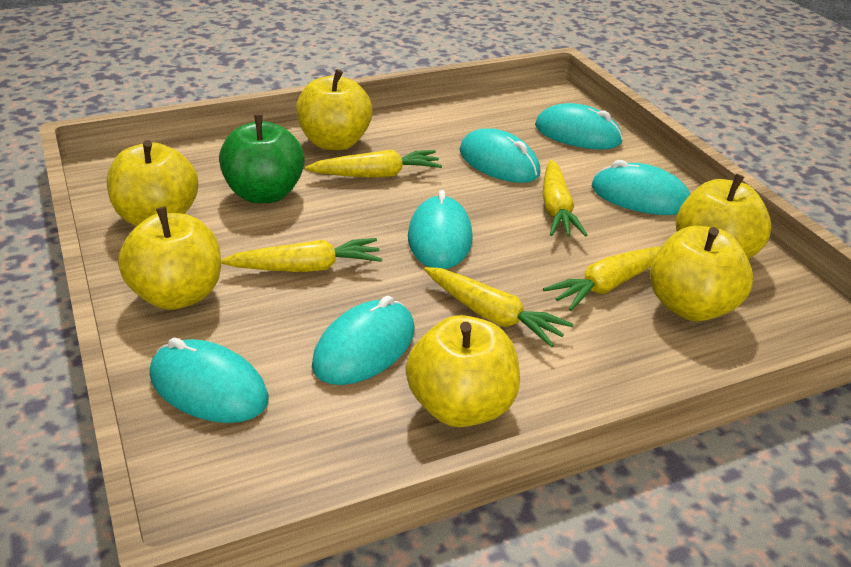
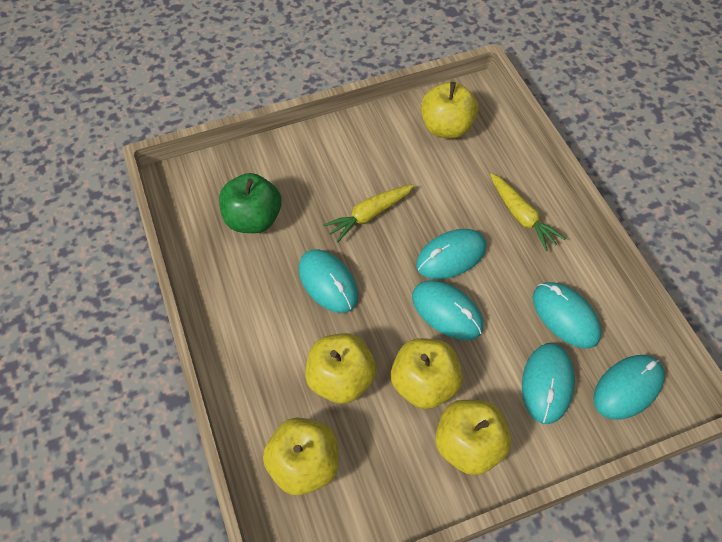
yellow apple: [107,140,198,226] [118,207,221,310] [296,69,373,150] [406,315,520,427] [650,226,753,321] [676,174,771,259] = 6 -> [263,418,339,495] [305,333,377,404] [391,338,463,409] [421,82,478,138] [435,400,511,475] = 5
yellow carrot: [221,238,382,272] [305,150,442,178] [424,267,573,347] [542,160,587,237] [543,247,661,311] = 5 -> [323,184,414,243] [490,173,566,251] = 2

